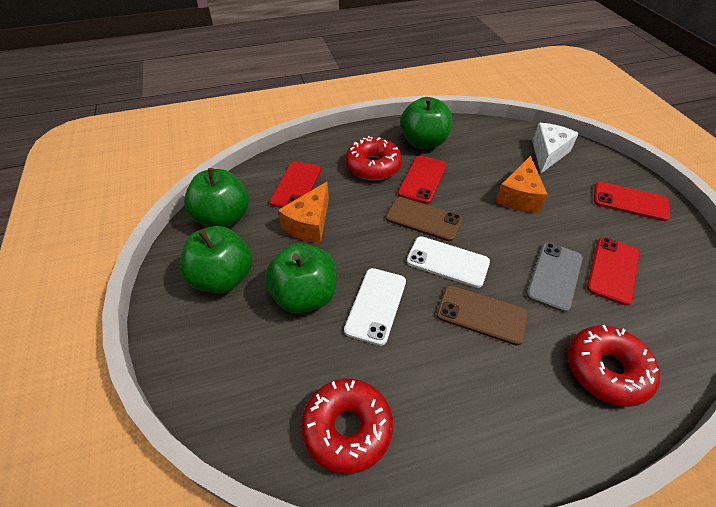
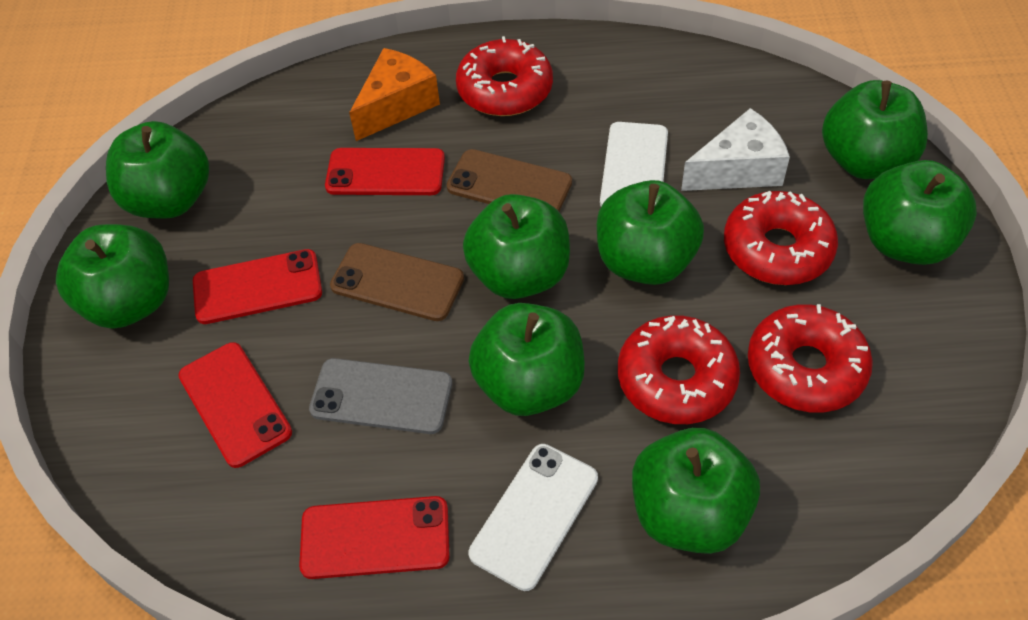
green apple: [179,226,252,294] [184,168,249,228] [265,243,337,313] [400,97,452,149] = 4 -> [56,224,169,329] [106,121,209,218] [463,194,570,299] [468,303,585,416] [597,180,704,285] [632,428,760,554] [822,80,928,179] [863,160,977,265] = 8
orange cheese: [278,181,329,243] [496,156,548,213] = 2 -> [349,48,440,141] = 1
red donut: [301,379,393,474] [345,136,402,180] [568,325,660,407] = 3 -> [456,36,553,116] [618,315,740,424] [724,191,838,285] [748,304,873,413] = 4

